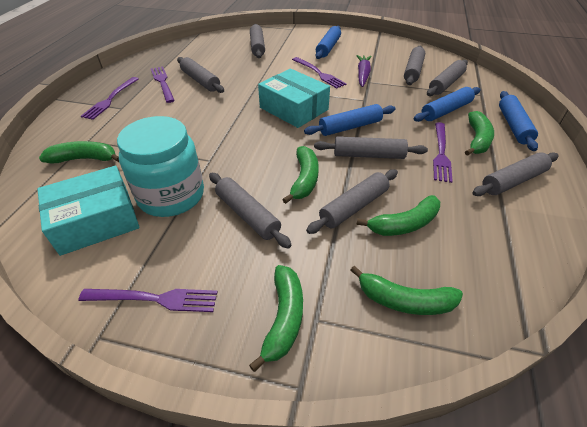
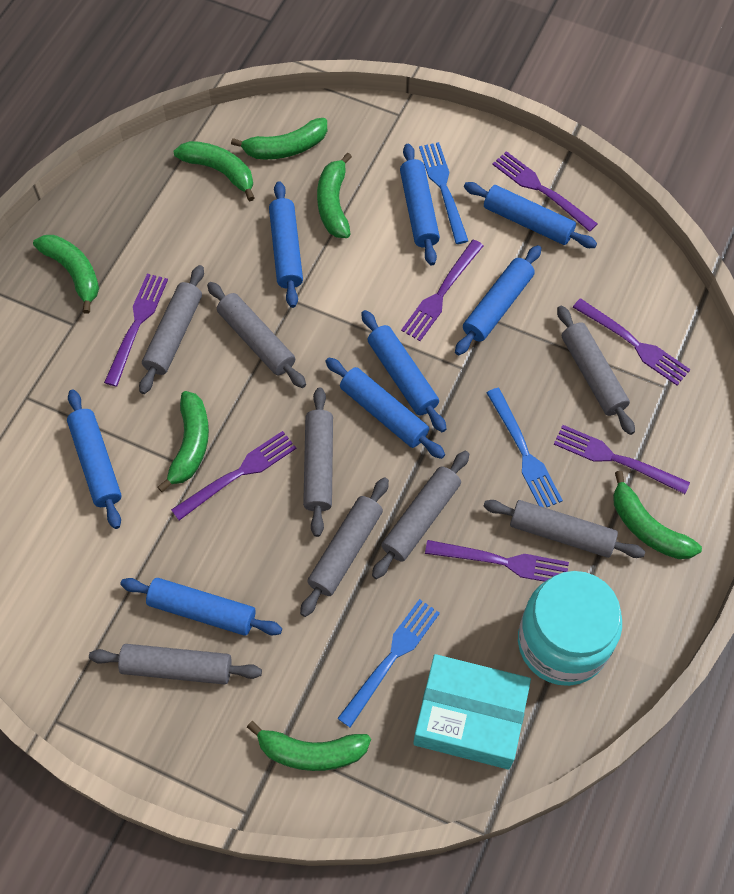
blue fork: none = 0 -> [337,599,440,728] [419,142,468,244] [487,388,563,507] = 3
blue rolling pin: [304,104,395,136] [316,26,341,59] [414,87,480,122] [499,91,538,151] = 4 -> [67,389,121,529] [120,578,282,636] [269,181,303,308] [325,358,445,459] [361,310,446,432] [400,144,440,265] [455,245,541,355] [464,182,597,248] = 8
green banana: [39,141,119,163] [249,265,303,372] [282,146,319,204] [350,266,463,315] [356,195,440,236] [465,111,494,156] = 6 -> [33,235,99,314] [157,391,209,492] [174,141,254,201] [231,118,327,159] [247,721,371,771] [317,153,352,238] [613,471,702,559] = 7
purple carrot: [356,55,372,87] = 1 -> none = 0
purple fork: [79,289,218,312] [81,77,139,120] [151,66,175,103] [292,57,347,88] [433,122,453,183] = 5 -> [104,274,168,387] [171,431,296,521] [401,240,483,341] [425,540,569,582] [492,151,598,232] [554,425,690,494] [573,298,691,385] = 7
turquoise box: [37,166,140,256] [258,68,330,128] = 2 -> [413,654,531,769] = 1

